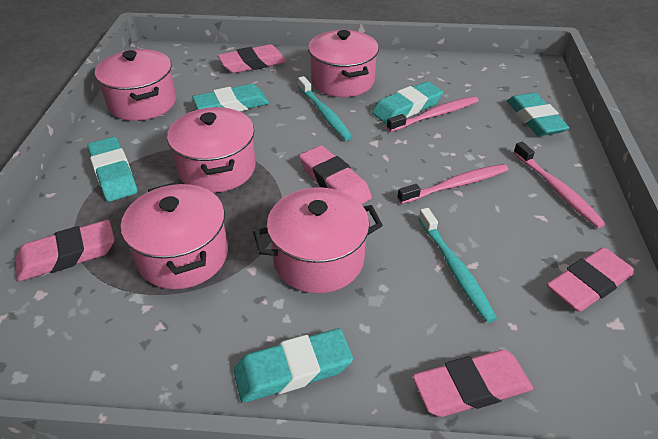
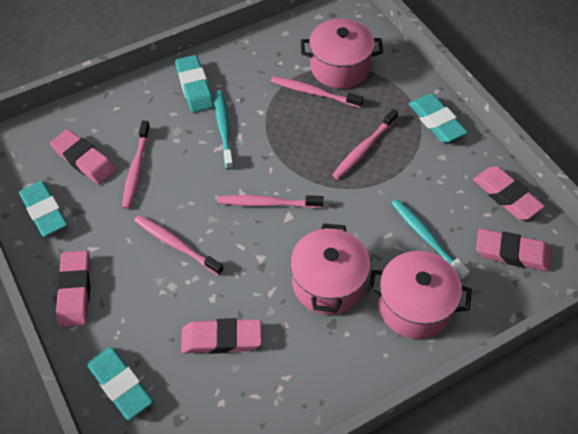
pink pot: [95,49,176,121] [121,182,228,289] [167,107,256,193] [253,188,383,293] [308,30,379,97] = 5 -> [290,223,370,315] [301,19,383,89] [368,251,472,339] = 3
pink toothbrush: [387,96,479,132] [397,164,508,204] [514,142,606,228] = 3 -> [122,121,150,209] [134,215,224,275] [217,195,323,208] [271,76,364,108] [333,109,398,179] = 5
turquoise eraser: [87,137,137,202] [192,84,269,112] [233,328,353,403] [372,81,443,124] [507,93,569,136] = 5 -> [19,181,68,237] [86,347,153,420] [175,55,214,113] [409,94,468,143] = 4

